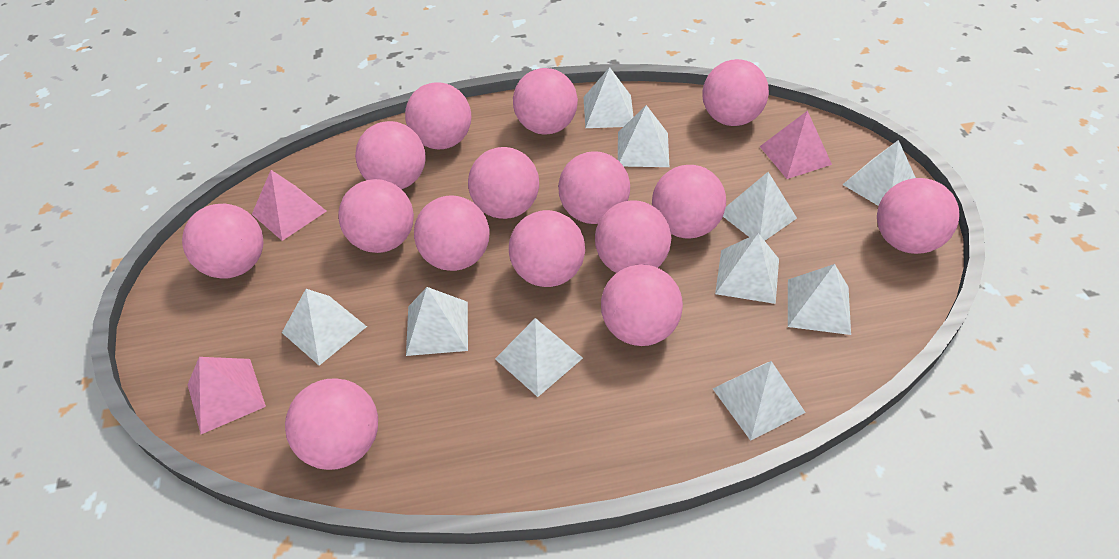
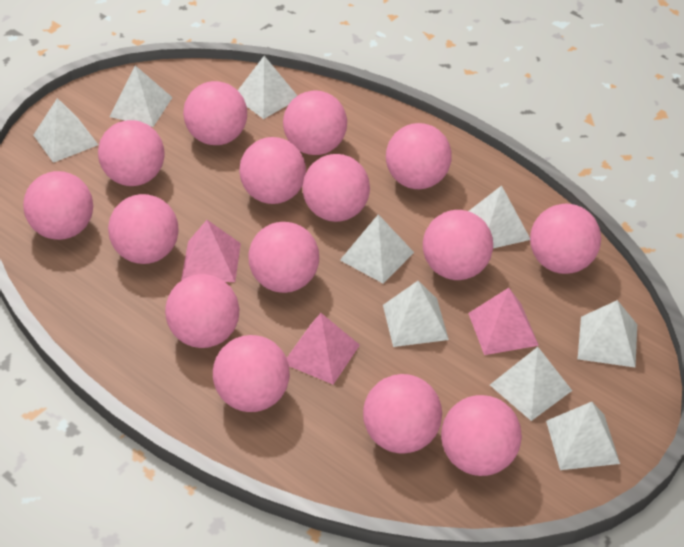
white pyramid: [282,289,367,365] [406,287,468,356] [495,318,583,397] [584,67,634,128] [618,105,669,167] [713,361,806,441] [715,233,779,304] [723,172,797,241] [788,264,851,335] [842,140,916,206] = 10 -> [34,98,98,163] [109,65,173,127] [238,56,297,119] [340,214,414,284] [383,281,449,347] [469,185,530,248] [490,347,572,421] [546,402,620,470] [578,300,637,368] = 9

